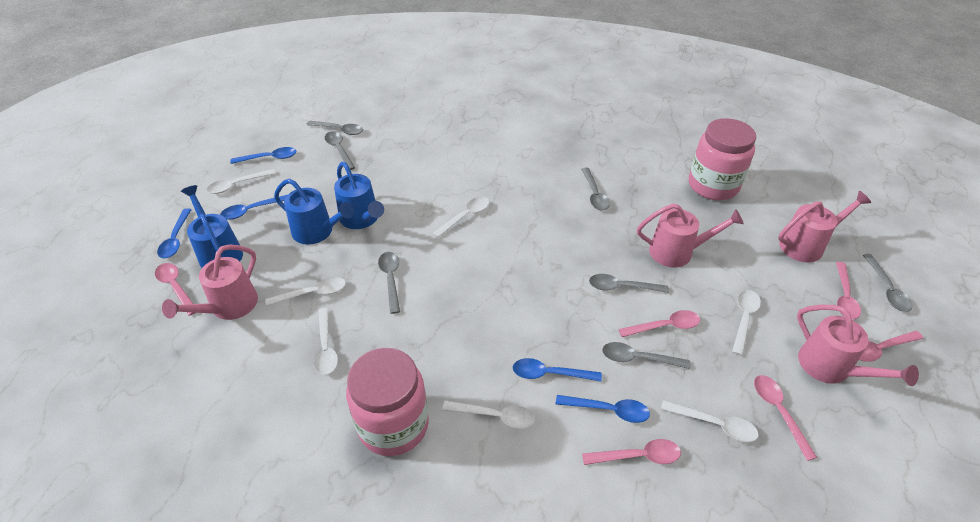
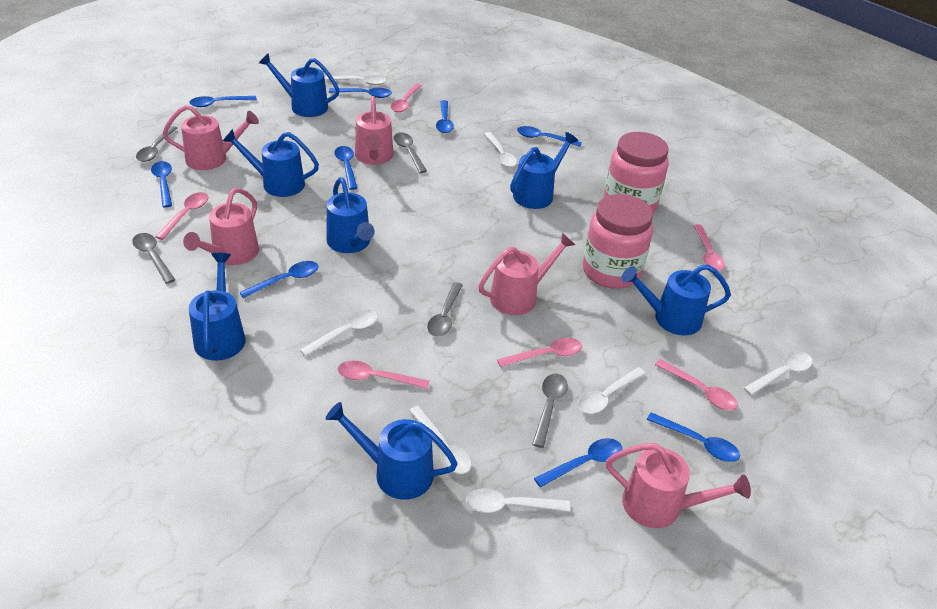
blue spoon: [157,208,192,258] [220,195,287,220] [231,147,296,164] [513,358,602,382] [556,395,650,423] = 5 -> [151,161,172,208] [189,96,257,107] [239,261,319,298] [329,88,392,98] [334,146,357,190] [436,100,454,133] [517,126,582,147] [534,438,622,488] [647,412,740,462] = 9
blue watering can: [181,185,243,268] [274,179,355,245] [334,162,384,229] = 3 -> [189,253,245,361] [223,129,319,197] [259,53,339,117] [326,177,375,253] [326,402,458,500] [510,132,578,209] [622,264,731,335] = 7
grey spoon: [306,121,363,135] [325,131,355,170] [378,252,400,314] [581,168,610,210] [589,274,669,293] [602,342,690,369] [863,254,912,312] = 7 -> [132,233,175,284] [136,126,177,162] [394,132,427,173] [427,282,463,337] [532,373,568,448] = 5
pink watering can: [162,244,258,320] [637,204,744,268] [778,191,871,262] [797,305,919,386] = 4 -> [162,105,259,170] [183,188,259,265] [355,96,393,165] [479,232,575,315] [606,443,751,528] = 5

